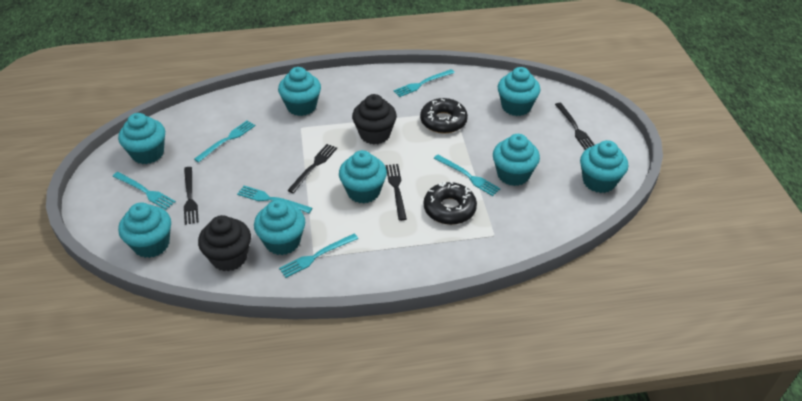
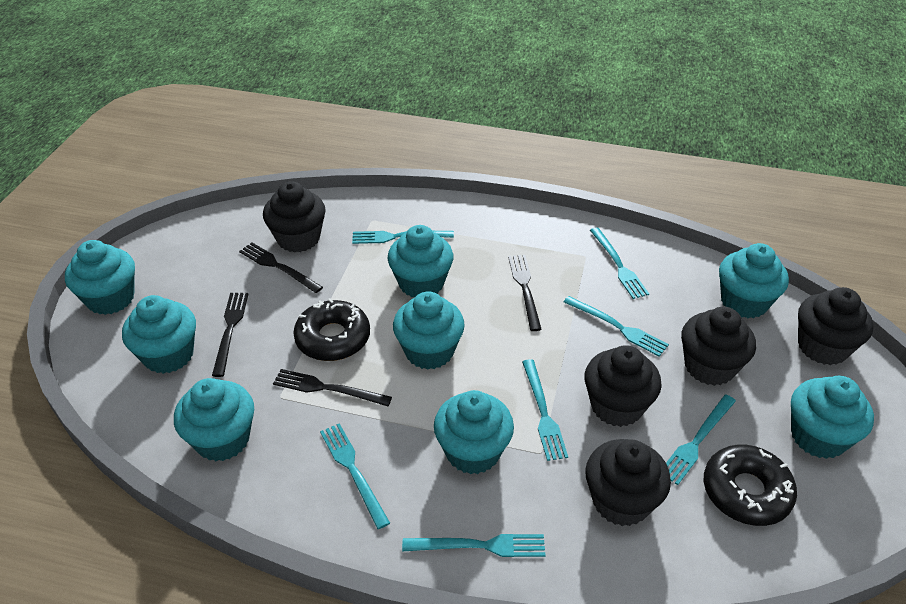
black cupcake: [198,215,251,271] [352,94,397,144] = 2 -> [263,181,326,253] [584,345,662,427] [585,439,671,526] [681,307,756,386] [798,287,873,365] = 5
turquoise fork: [112,172,176,210] [194,120,256,163] [237,186,312,213] [279,233,358,278] [393,69,455,97] [434,155,501,196] = 6 -> [320,423,390,529] [352,231,454,244] [402,534,546,557] [522,359,568,461] [564,296,669,357] [590,228,649,299] [666,395,736,485] = 7

